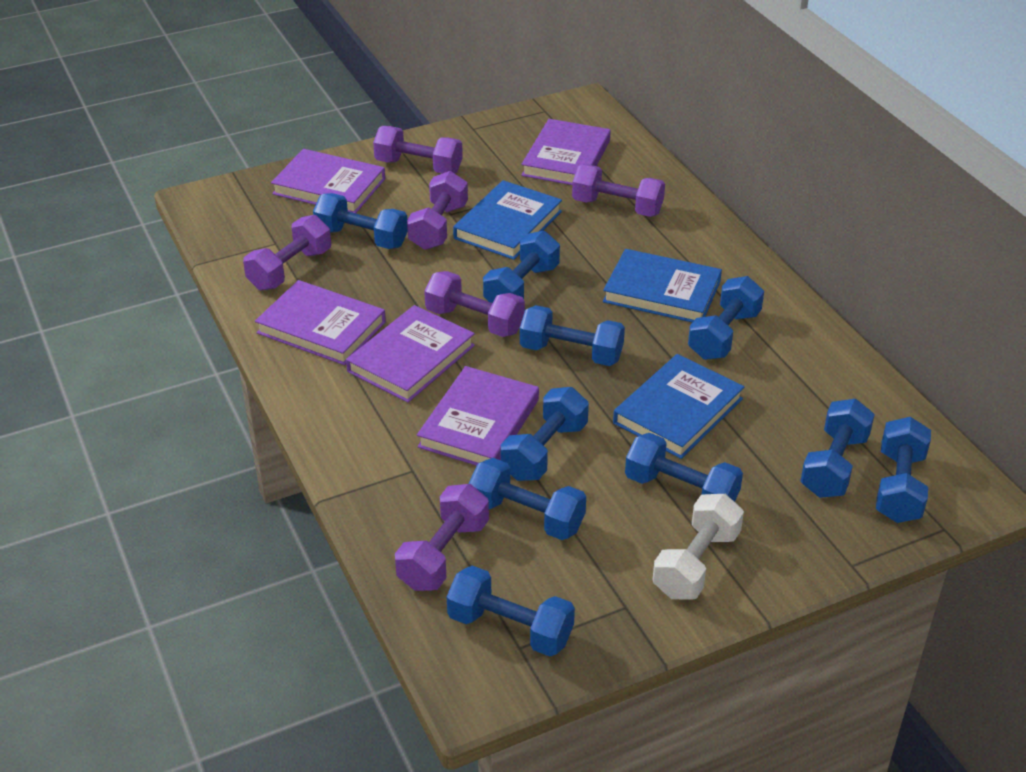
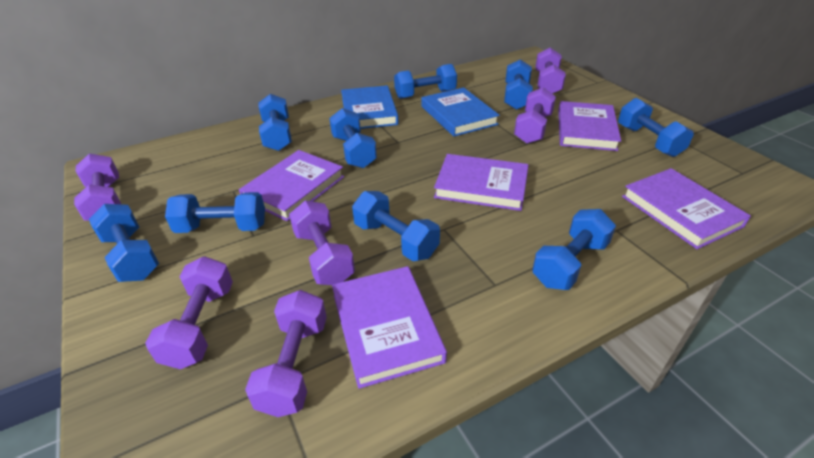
blue book: [453,180,562,260] [603,249,722,323] [613,354,744,459] = 3 -> [341,85,398,129] [422,87,500,136] = 2
blue dumbbell: [313,193,408,249] [447,566,575,657] [468,458,586,540] [483,231,560,303] [501,387,589,481] [520,305,625,366] [625,433,743,502] [688,276,764,360] [800,399,875,498] [876,417,931,523] = 10 -> [89,204,159,282] [165,192,265,233] [258,94,292,151] [329,108,377,168] [352,191,440,261] [394,64,457,99] [504,59,533,110] [532,209,616,290] [618,98,694,157] = 9
white dumbbell: [653,494,744,600] = 1 -> none = 0

